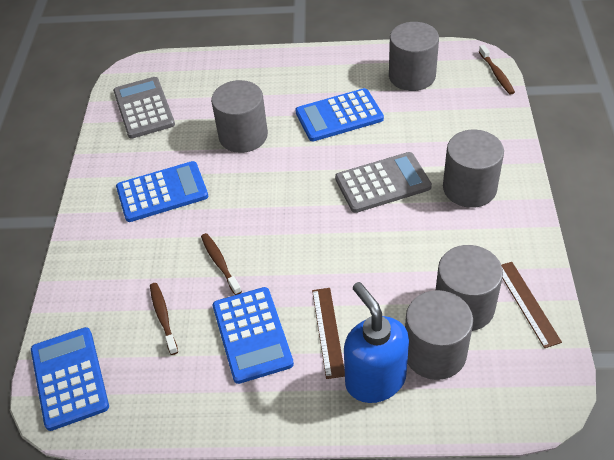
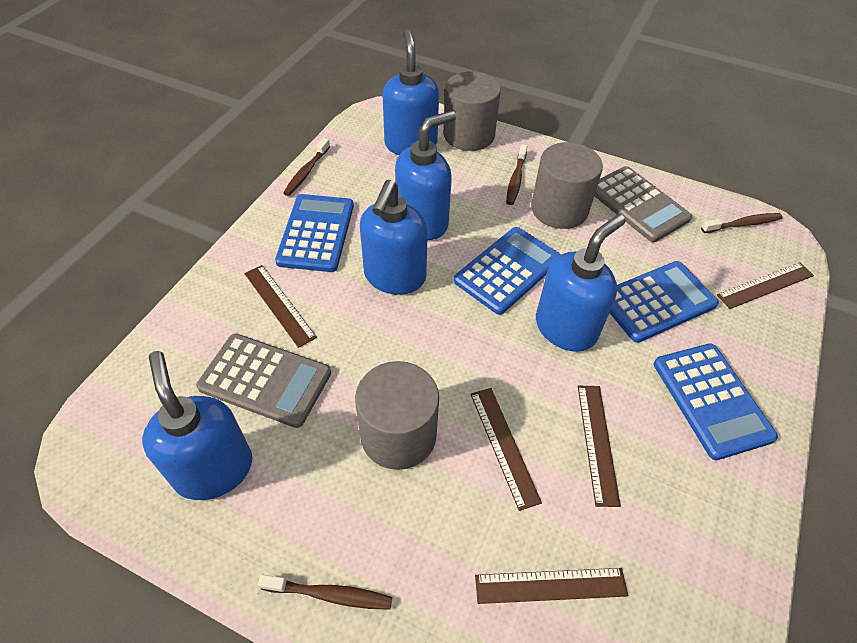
blue soap dispenser: [344,282,409,403] = 1 -> [142,351,252,500] [360,180,428,295] [383,29,439,155] [395,110,456,240] [536,214,626,352] = 5
brown ruler: [312,288,345,379] [501,262,562,348] = 2 -> [244,265,317,348] [470,388,542,511] [475,568,628,604] [578,386,621,507] [717,263,814,309] = 5
brown toothbrush: [150,283,178,355] [201,233,242,295] [479,45,515,95] = 3 -> [258,575,392,610] [283,138,330,196] [506,144,527,205] [701,213,782,233] = 4
grey cylinder: [211,80,268,153] [389,22,439,91] [405,290,473,380] [436,245,503,331] [443,130,504,208] = 5 -> [355,361,439,470] [443,71,501,151] [531,142,603,229] = 3

